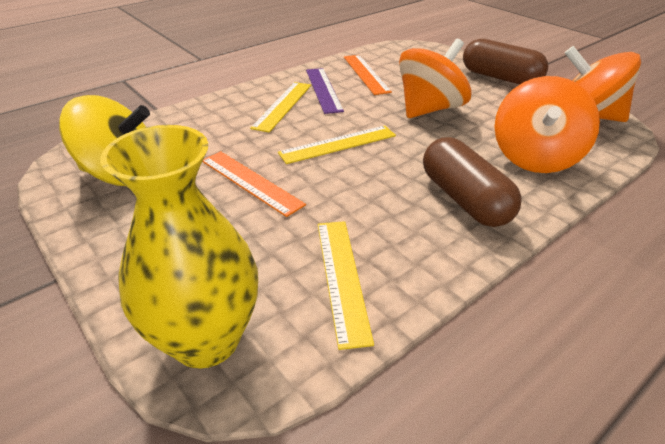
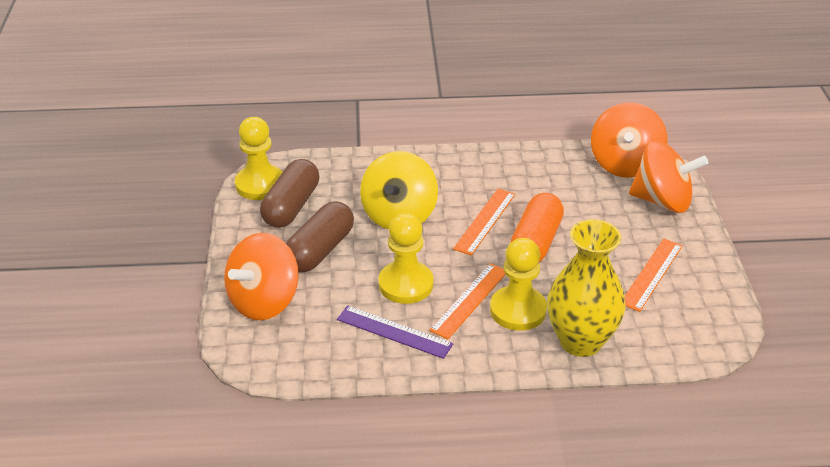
orange capsule: none = 0 -> [510,193,564,262] = 1
orange ruler: [203,151,306,217] [344,55,392,95] = 2 -> [429,263,506,339] [453,188,515,256] [625,239,683,312] = 3
yellow pawn: none = 0 -> [235,117,282,200] [378,213,434,304] [490,238,547,331] = 3
yellow ruler: [250,82,311,133] [278,126,396,164] [318,221,374,350] = 3 -> none = 0

